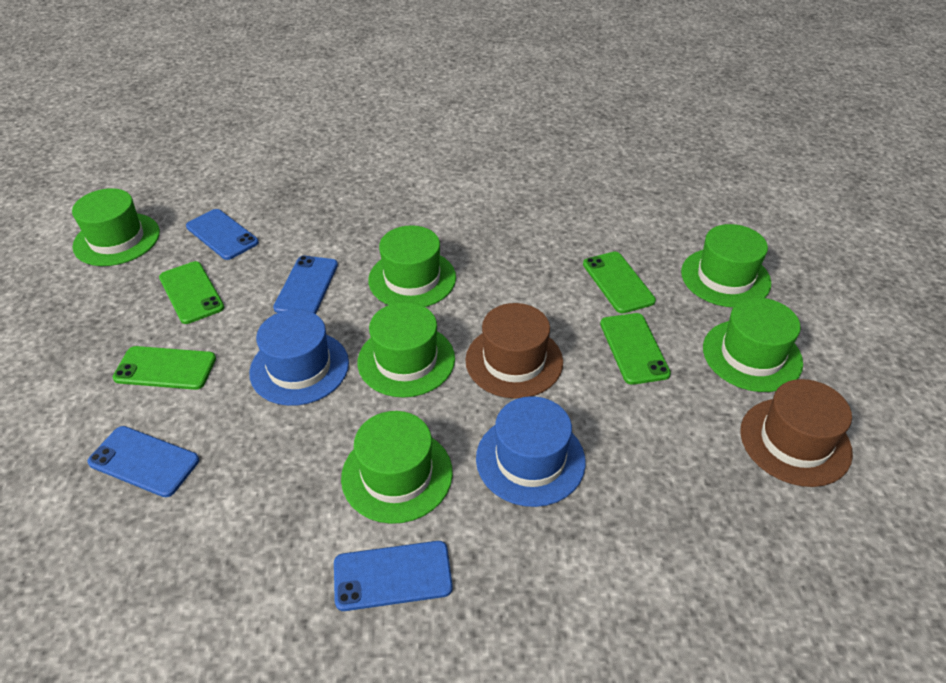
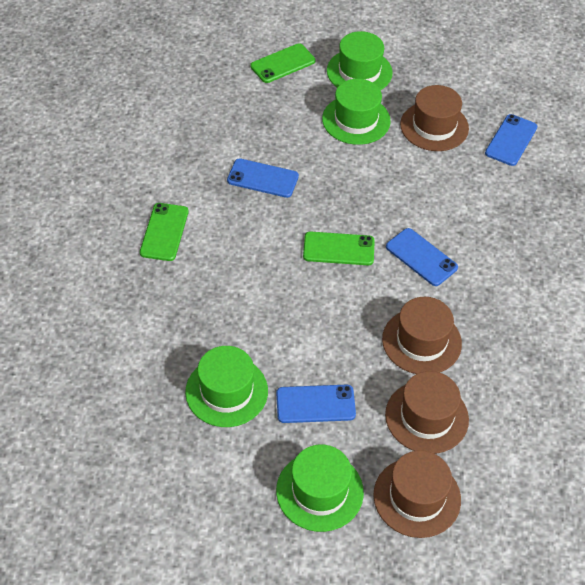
blue hat: [249,309,349,406] [476,396,586,507] = 2 -> none = 0
brown hat: [465,303,563,399] [740,379,853,487] = 2 -> [373,450,461,538] [382,297,462,374] [385,371,469,454] [400,85,469,151] = 4
green hat: [72,188,160,266] [341,411,453,524] [358,302,455,397] [368,225,456,307] [681,224,771,307] [703,298,803,392] = 6 -> [185,346,268,427] [276,445,364,532] [322,79,391,145] [327,31,393,90] = 4
green phone: [113,346,216,390] [159,261,224,324] [583,252,656,313] [600,313,671,385] = 4 -> [140,203,189,261] [250,43,316,83] [303,231,375,265] = 3

